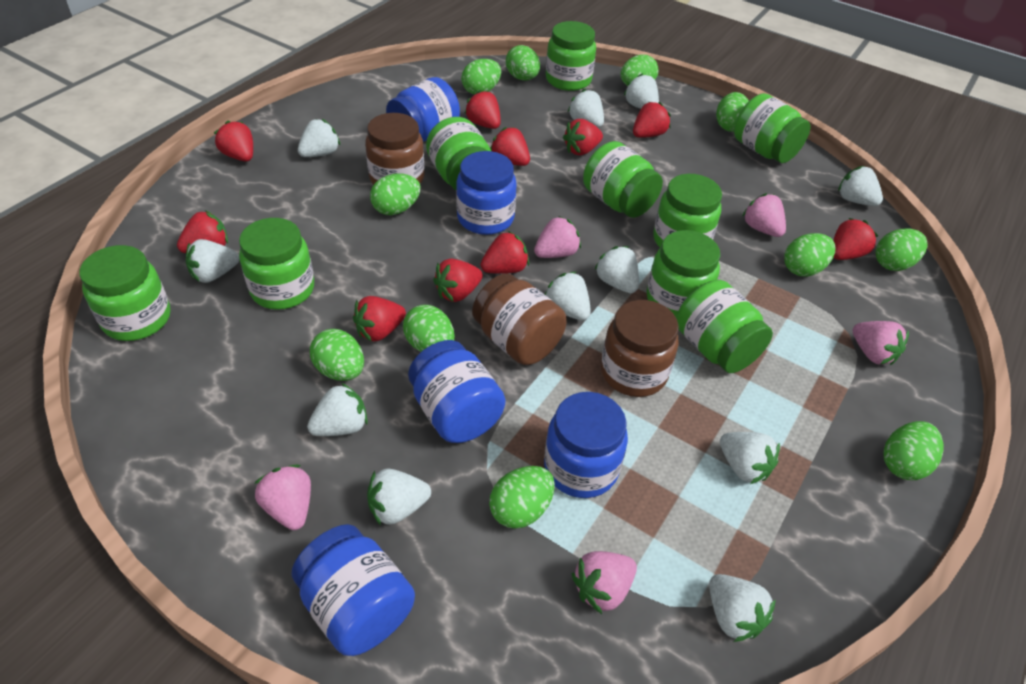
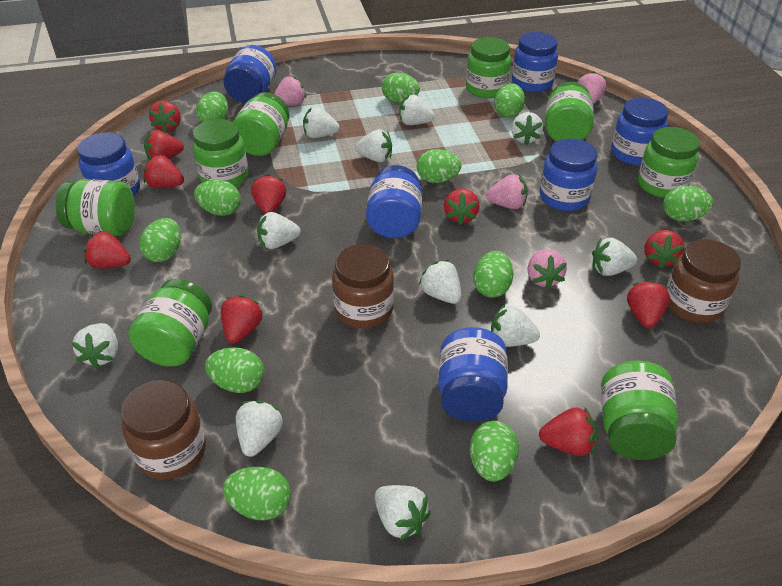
blue jar: [291,524,415,656] [386,77,460,142] [408,340,506,443] [456,151,517,235] [544,392,628,498] = 5 -> [77,132,140,196] [224,45,276,103] [366,165,422,238] [438,327,508,422] [512,32,558,92] [540,138,597,211] [611,98,668,166] = 7
green jar: [79,245,170,341] [239,218,314,310] [426,117,491,190] [546,21,596,91] [583,141,663,218] [646,230,720,317] [653,174,722,248] [676,280,773,373] [734,93,811,163] = 9 -> [56,179,135,236] [129,279,212,367] [193,119,248,186] [233,92,289,156] [466,37,511,98] [545,82,594,141] [601,361,678,460] [638,127,700,198] = 8
pink strawberry: [254,465,311,530] [534,216,581,258] [572,551,637,614] [742,193,786,237] [853,321,909,365] = 5 -> [274,76,306,106] [486,174,528,209] [528,249,567,290] [577,71,606,104] = 4

